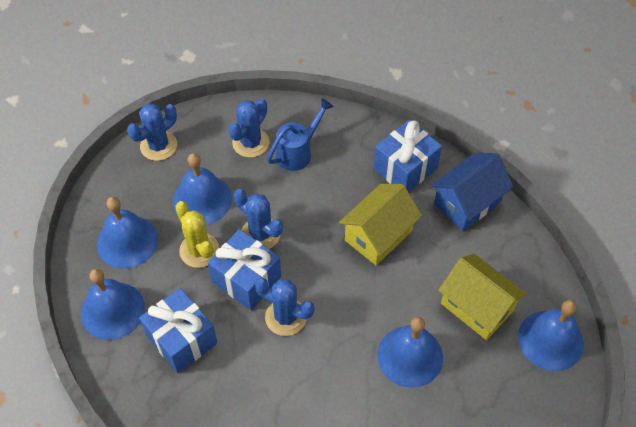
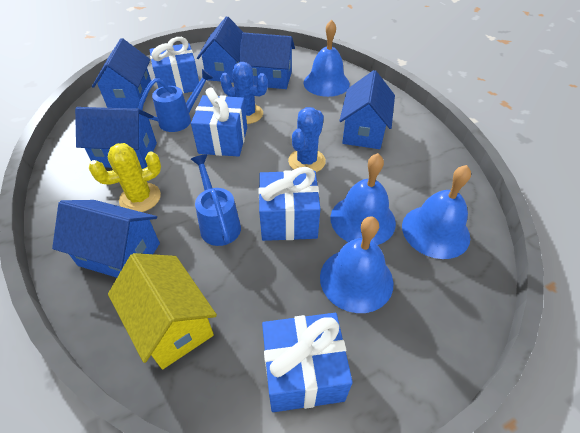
blue bell: [81,269,145,340] [97,197,158,269] [173,153,232,225] [378,317,443,388] [518,300,583,371] = 5 -> [303,20,350,97] [320,216,393,313] [330,153,396,245] [402,165,471,259] = 4
blue cactus: [127,103,177,161] [228,98,269,158] [234,189,283,249] [255,278,314,336] = 4 -> [220,62,268,124] [288,107,326,172] = 2
blue gift: [139,288,217,373] [208,229,281,310] [373,120,442,192] = 3 -> [150,37,199,93] [191,88,247,157] [259,167,320,241] [262,313,353,412] = 4
blue house: [431,153,513,231] = 1 -> [52,200,160,278] [75,107,157,169] [92,38,151,109] [197,16,243,83] [239,32,295,89] [339,70,395,149] = 6
blue watering can: [267,98,334,171] = 1 -> [139,69,213,132] [191,155,241,246] = 2
yellow house: [339,184,422,265] [438,254,527,340] = 2 -> [108,253,217,370] = 1

